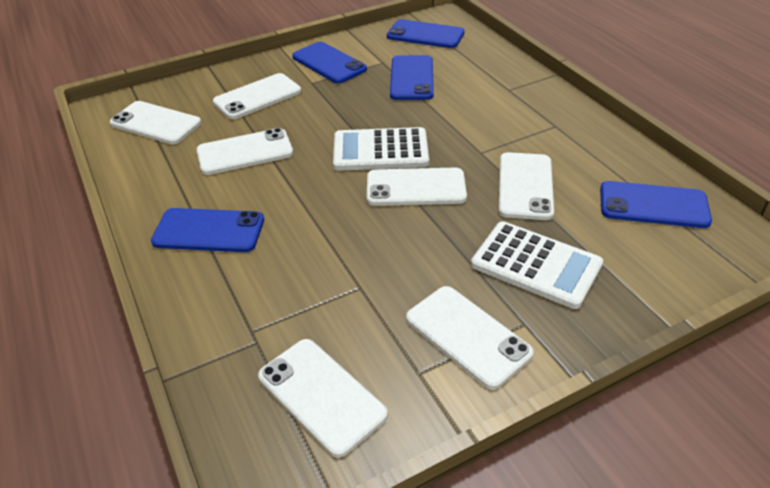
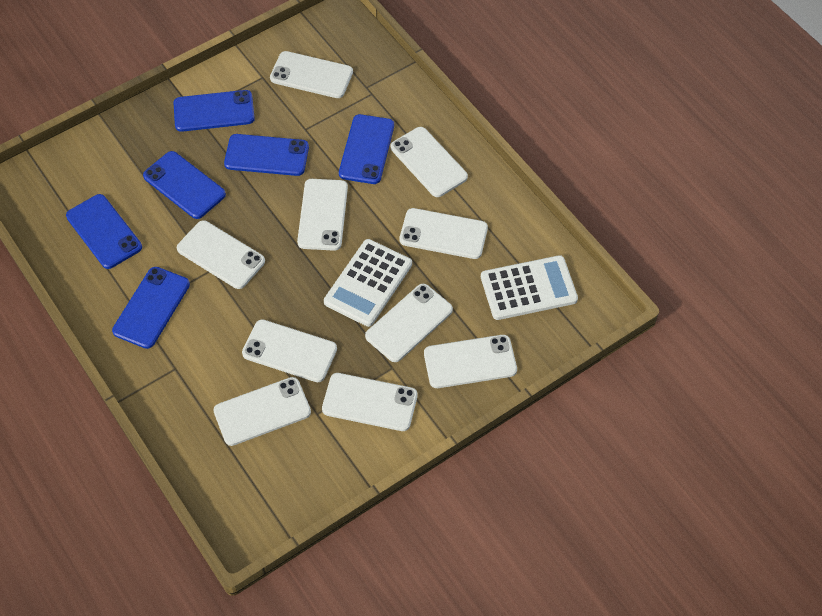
blue phone: [151,208,264,252] [292,42,367,84] [387,19,465,48] [390,55,434,100] [600,181,712,228] = 5 -> [66,194,142,269] [112,267,190,349] [143,151,226,219] [173,90,255,132] [224,134,309,176] [339,114,394,184] = 6
white phone: [110,101,201,144] [196,128,293,175] [213,73,301,119] [258,339,388,458] [367,168,467,206] [406,286,534,389] [499,152,554,220] = 7 -> [177,220,265,289] [214,377,311,446] [242,320,337,382] [270,51,353,98] [297,179,348,251] [322,373,418,431] [365,284,453,362] [391,127,468,197] [399,208,488,259] [424,335,517,388] = 10

